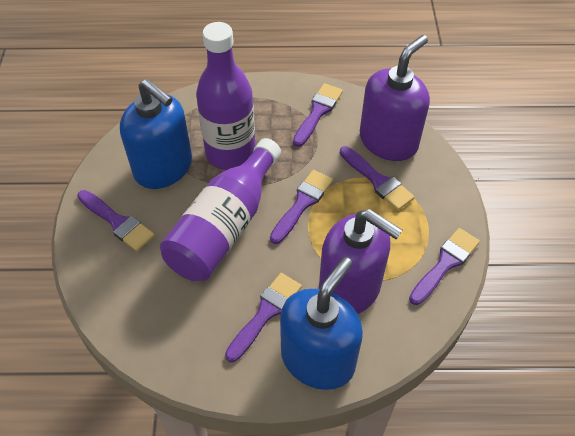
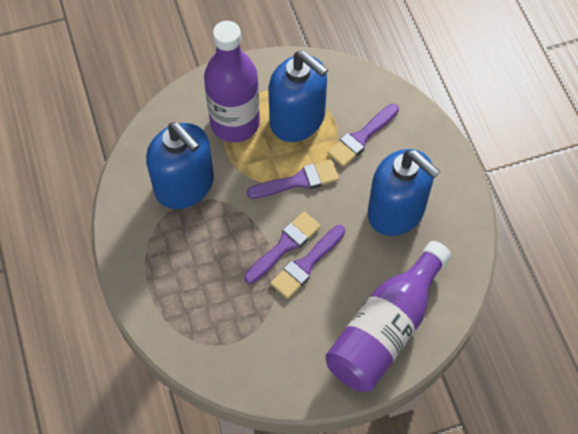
blue soap dispenser: [120,79,192,189] [280,257,363,390] = 2 -> [146,122,214,209] [269,51,328,142] [368,149,440,236] = 3
purple brush: [77,190,154,251] [225,273,302,362] [270,170,333,244] [293,83,343,147] [340,146,415,211] [409,228,480,305] = 6 -> [244,211,321,284] [247,160,339,199] [270,225,345,299] [327,104,399,167] = 4
purple soap dispenser: [319,209,402,314] [360,35,430,161] = 2 -> none = 0

